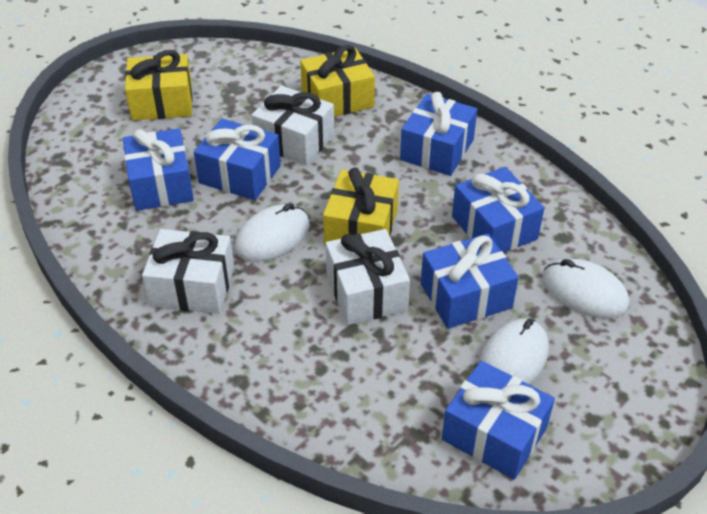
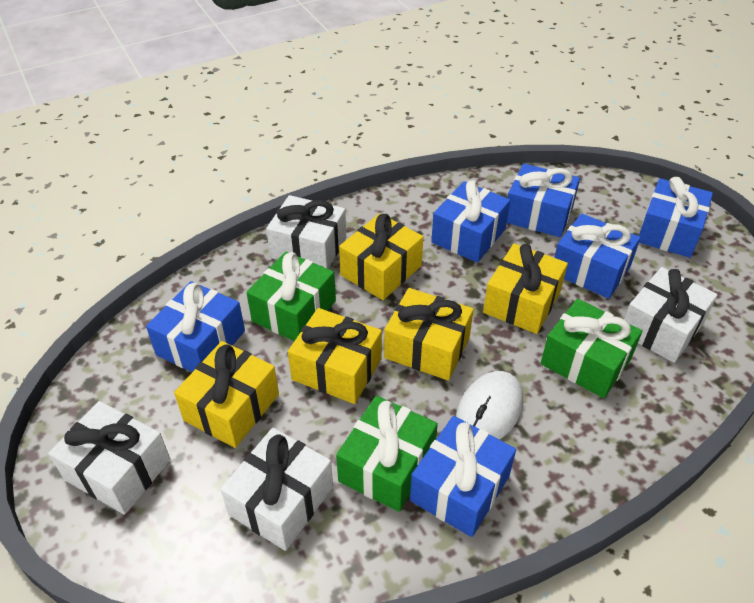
green gift: none = 0 -> [246,252,336,341] [336,396,438,512] [541,299,642,398] = 3
white gift: [142,229,234,314] [251,86,334,166] [326,229,410,325] = 3 -> [48,401,170,515] [220,428,333,551] [266,195,346,269] [624,267,718,363] = 4
white mouse: [234,203,310,262] [479,319,549,384] [542,259,629,318] = 3 -> [456,371,523,439] = 1
yellow gift: [125,50,193,120] [300,45,375,117] [323,167,399,246] = 3 -> [174,341,279,448] [288,308,382,404] [339,213,423,300] [384,288,474,381] [483,243,568,334] = 5

